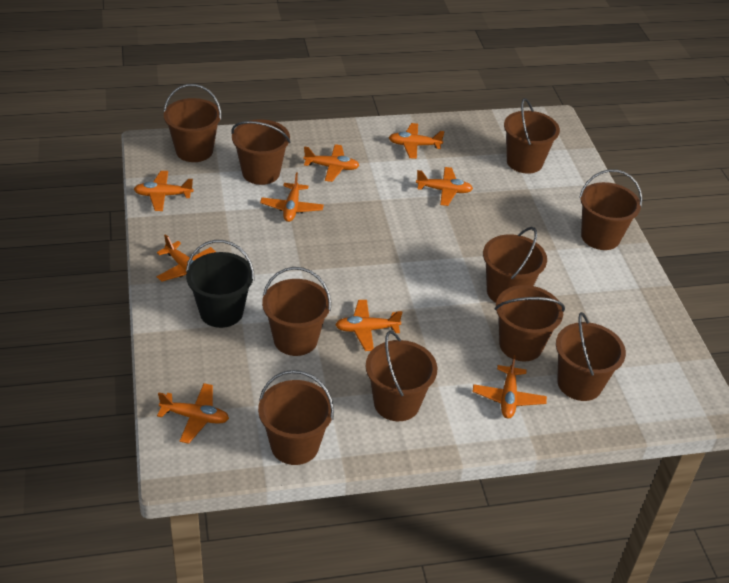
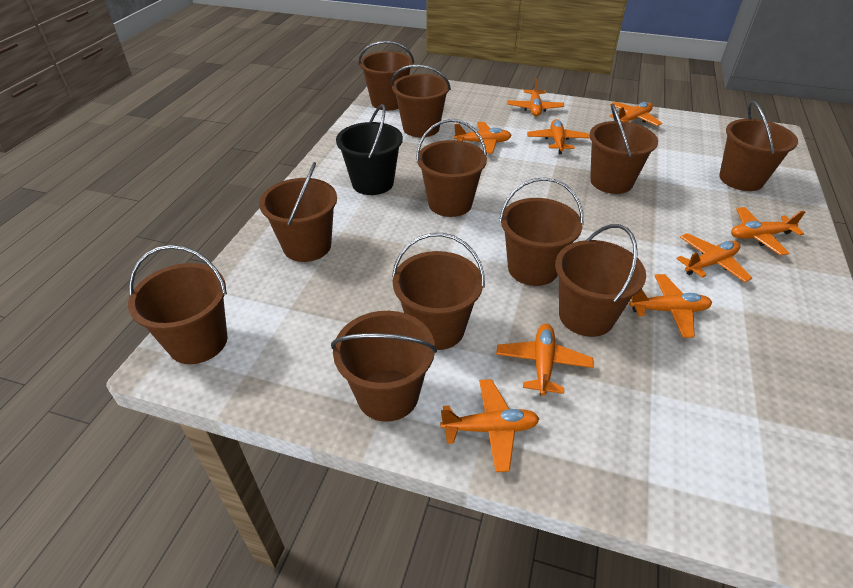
brown bucket: [164,84,222,162] [231,119,290,185] [258,370,334,465] [262,267,331,356] [366,331,437,421] [483,227,547,303] [495,285,565,361] [504,98,560,174] [556,312,626,401] [579,169,642,250] = 10 -> [128,245,228,364] [259,162,337,262] [331,311,437,422] [359,41,414,110] [391,64,451,137] [392,233,485,350] [416,119,487,217] [499,177,583,286] [555,224,646,337] [589,103,658,194] [719,101,798,191] = 11

